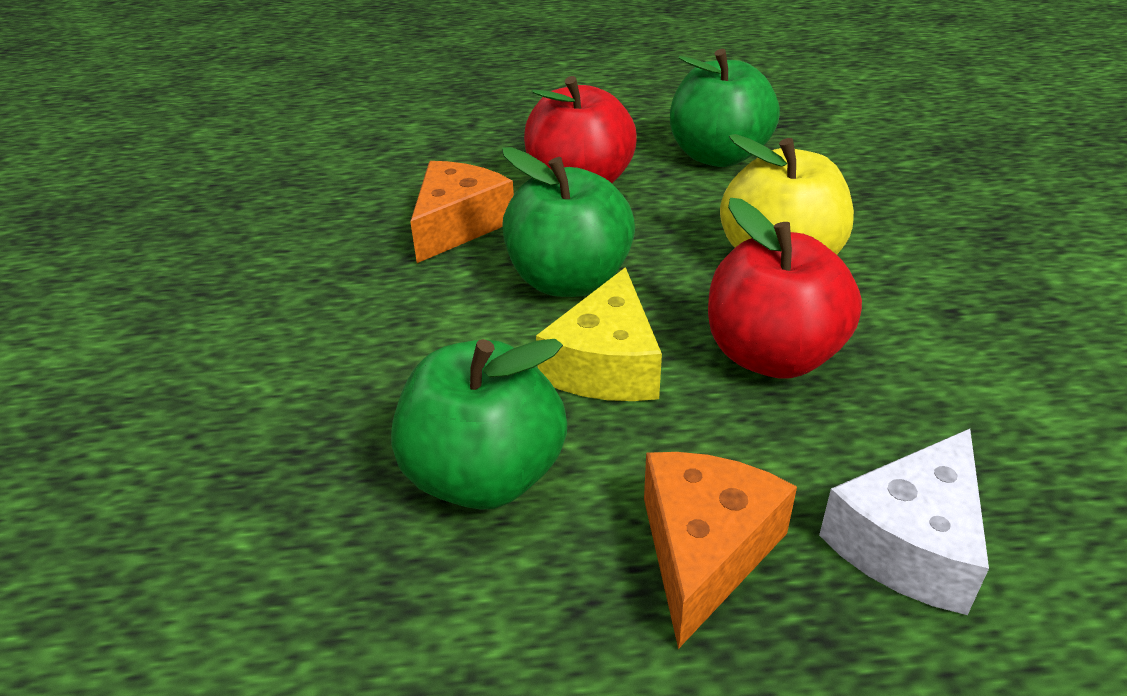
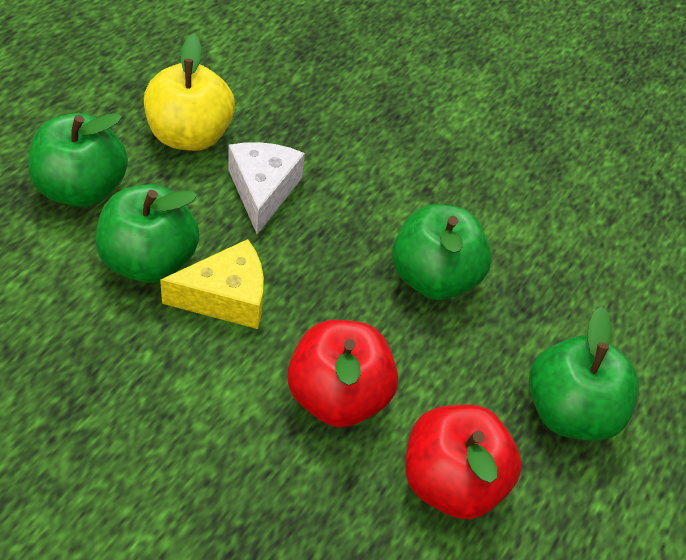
green apple: [391,339,567,510] [502,147,635,297] [670,49,780,167] = 3 -> [28,113,128,207] [96,184,199,283] [392,204,492,300] [529,307,639,441] = 4
orange cheese: [410,161,514,263] [644,452,797,649] = 2 -> none = 0

